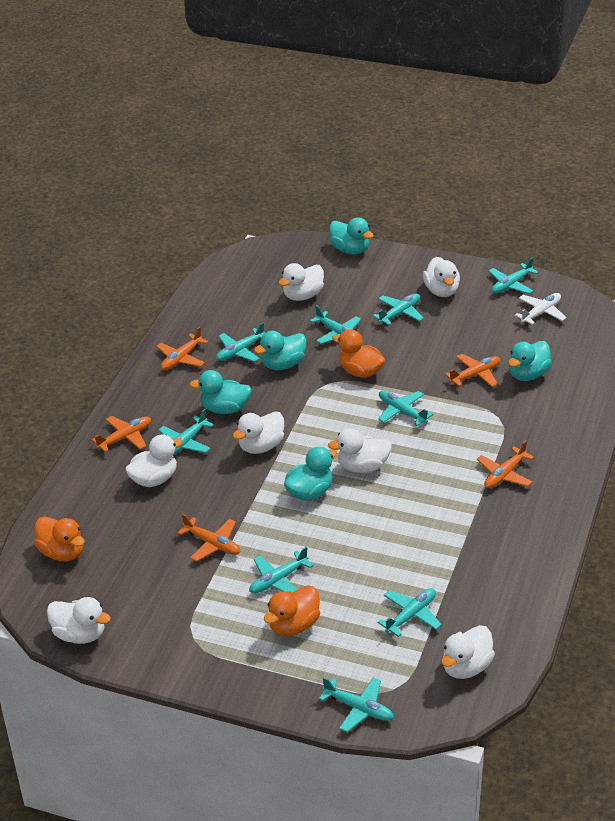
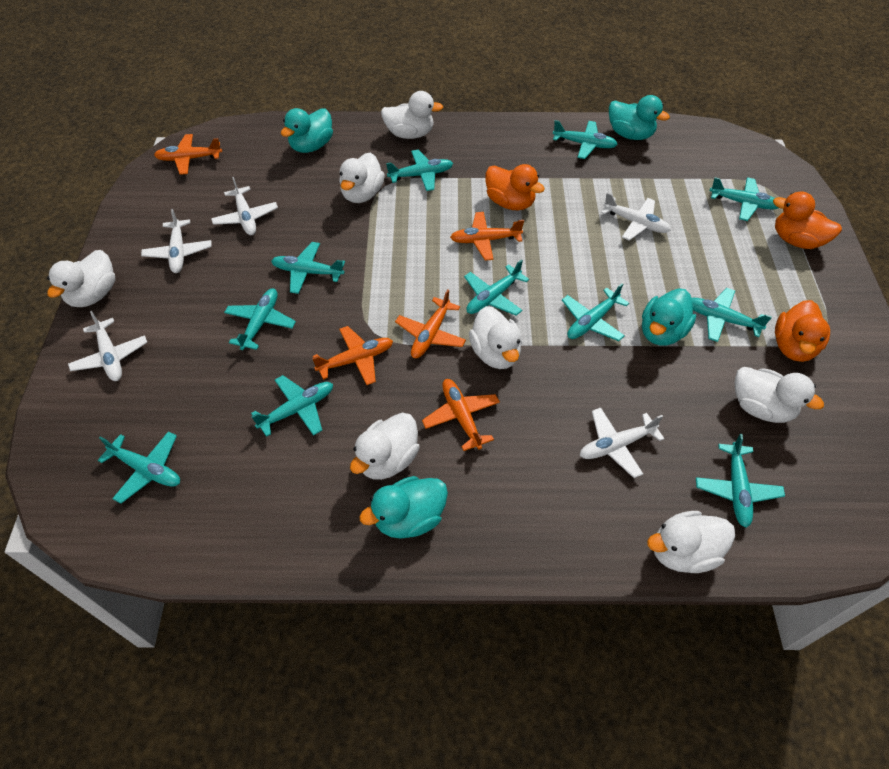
turquoise duck: [189,370,252,414] [254,331,307,370] [284,447,337,501] [329,217,374,254] [508,341,552,381] = 5 -> [281,108,333,153] [359,476,448,539] [609,95,670,140] [642,288,696,345] = 4
turquoise plane: [159,409,214,455] [216,323,265,362] [249,546,314,593] [310,305,361,344] [319,677,394,732] [373,293,424,325] [378,390,433,426] [378,588,442,637] [489,257,539,294] = 9 -> [98,431,180,504] [224,288,296,350] [251,375,333,437] [271,242,345,294] [386,150,453,191] [464,259,529,316] [553,120,618,159] [562,283,629,341] [691,288,772,342] [696,434,785,528] [710,177,779,221] = 11
white plane: [515,293,567,325] = 1 -> [68,311,147,381] [141,209,212,273] [211,177,278,235] [580,408,664,478] [601,192,671,241] = 5

